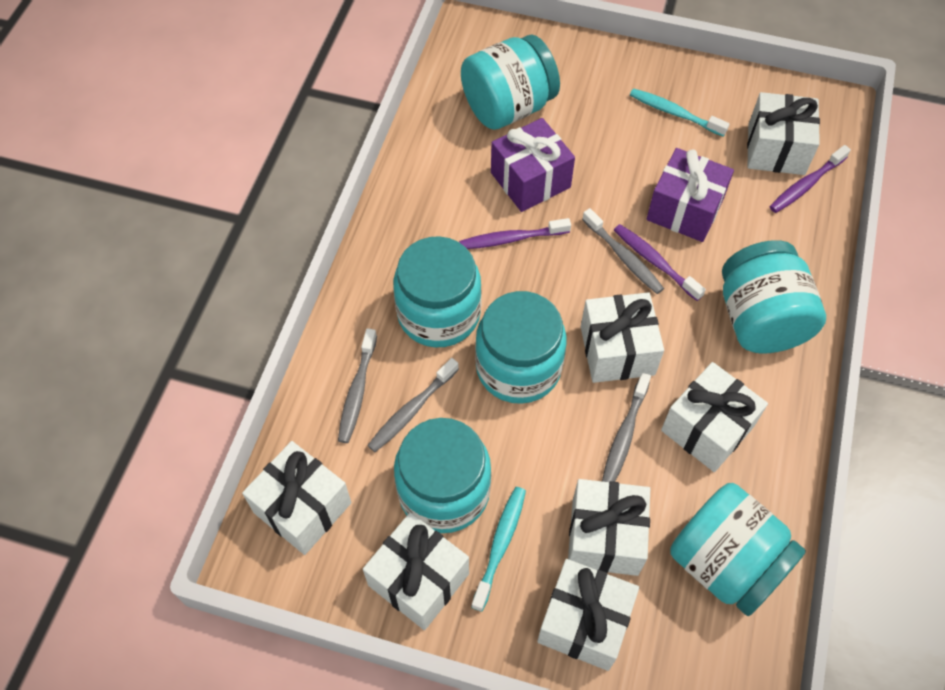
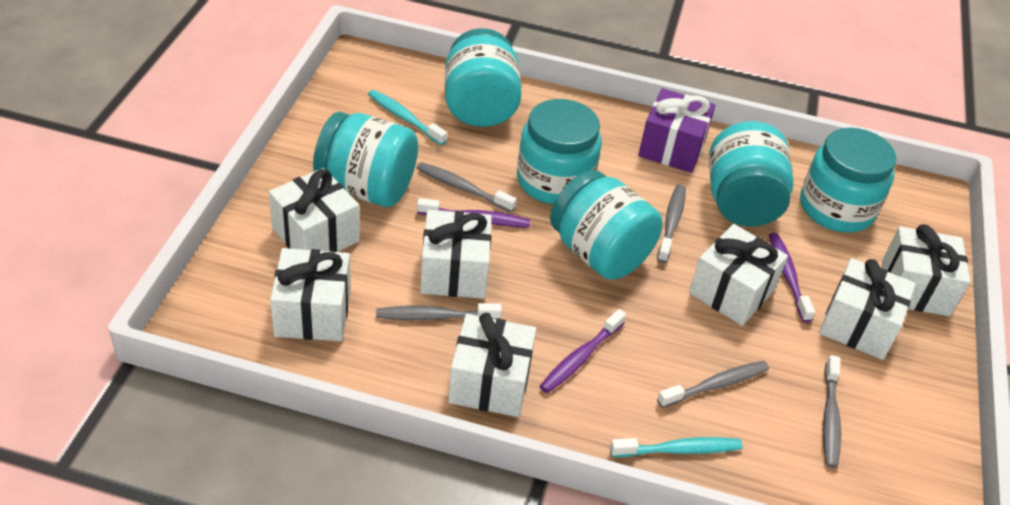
grey toothbrush: [338,328,377,443] [367,358,459,452] [582,208,664,294] [602,372,651,482] = 4 -> [376,303,502,320] [417,162,517,212] [657,184,686,263] [657,361,769,408] [823,355,841,468] = 5
purple gift: [491,118,575,212] [647,148,734,242] = 2 -> [638,88,715,173] = 1

